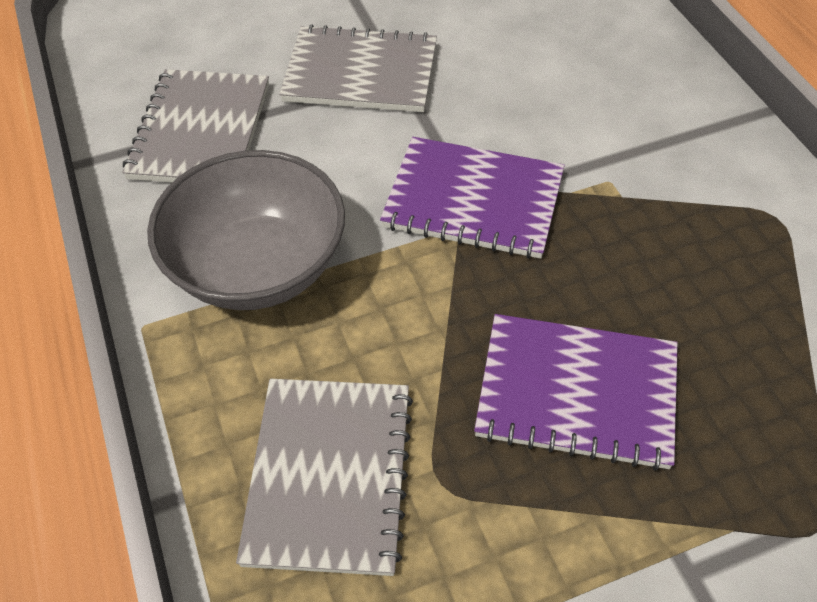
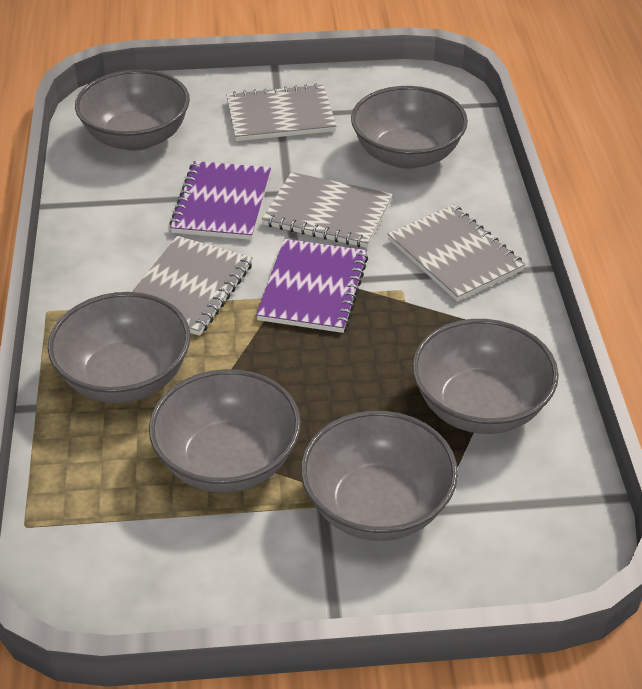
grey bowl: [147,150,345,310] = 1 -> [48,292,190,403] [75,69,190,151] [149,369,301,493] [301,411,458,541] [351,86,468,169] [412,319,559,434] = 6
grey notebook: [122,69,269,182] [236,379,413,576] [279,24,437,112] = 3 -> [132,236,253,336] [226,84,336,141] [262,172,393,248] [388,204,525,301] = 4

